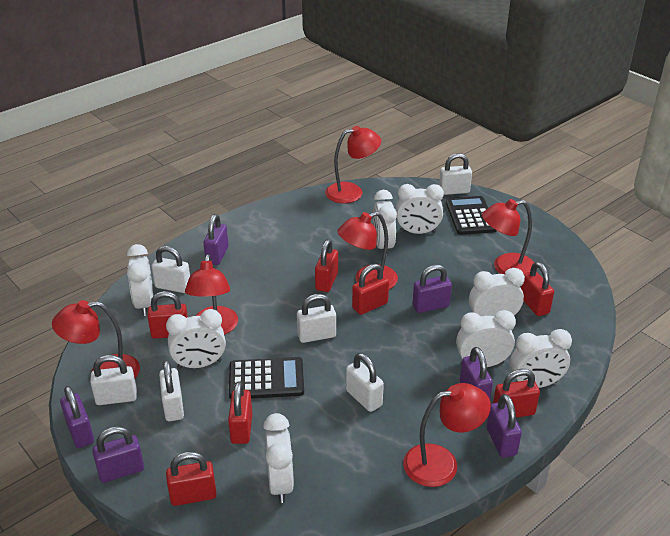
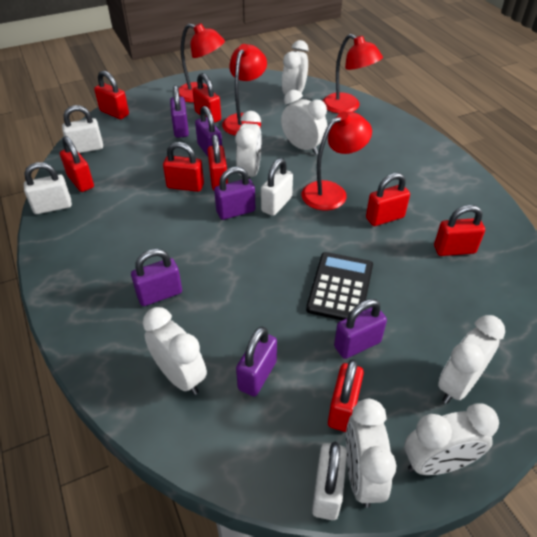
black calculator: [229,357,304,399] [446,196,497,235] = 2 -> [306,252,373,320] = 1
red lamp: [52,300,140,378] [185,254,238,335] [325,126,381,203] [337,212,398,289] [403,383,491,487] [482,199,534,274] = 6 -> [178,23,225,103] [222,44,267,136] [302,111,372,210] [323,34,383,114] = 4
red padlock: [147,291,188,339] [166,451,217,506] [228,381,252,444] [315,239,338,292] [352,264,389,315] [493,369,540,417] [521,262,554,316] = 7 -> [60,136,94,192] [94,71,129,119] [163,142,204,192] [192,73,221,123] [208,134,228,190] [328,359,364,432] [366,173,410,226] [434,205,485,256] = 8
white clock: [127,244,153,316] [166,309,226,369] [263,413,294,503] [373,190,397,256] [396,184,444,234] [456,310,516,367] [469,268,525,316] [510,329,572,388] = 8 -> [143,307,207,395] [235,111,262,179] [281,90,328,155] [282,40,308,104] [346,399,397,508] [404,403,499,475] [438,315,505,404] = 7
white padlock: [90,355,137,405] [151,246,190,293] [159,360,184,421] [297,294,336,343] [346,353,384,412] [439,153,472,195] = 6 -> [24,162,72,214] [62,105,103,153] [261,158,293,216] [312,442,347,520] = 4

